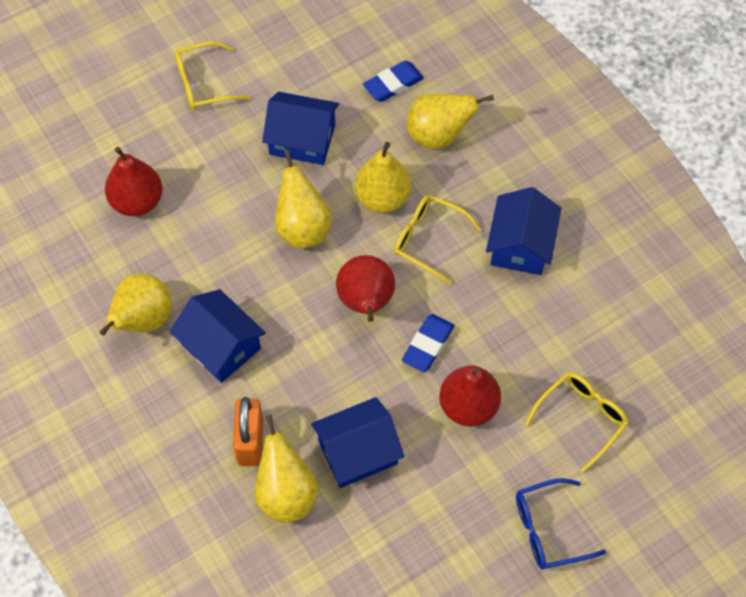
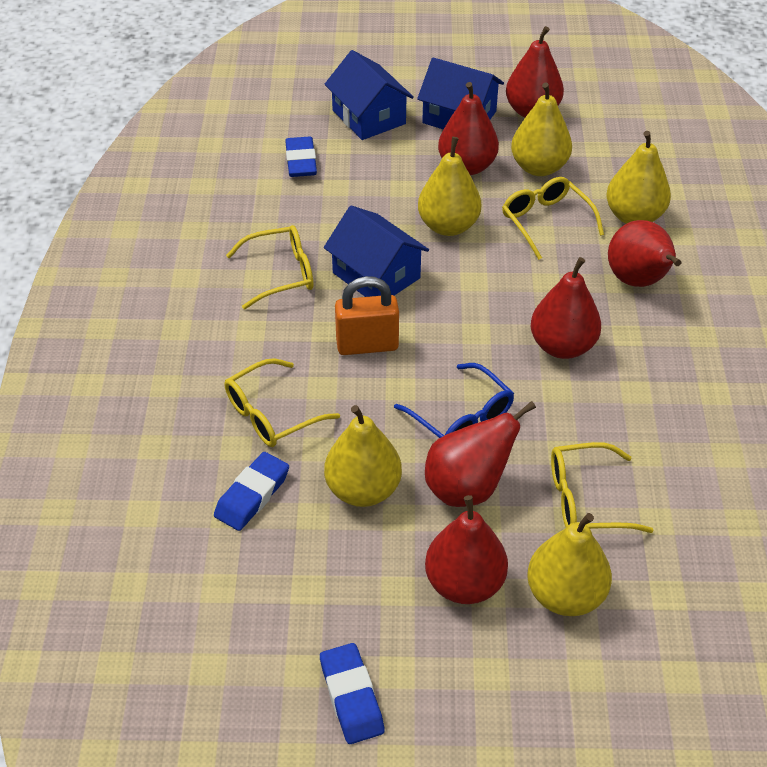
blue eraser: [363,61,424,102] [402,314,455,372] = 2 -> [214,452,289,531] [285,136,317,177] [320,643,385,744] = 3
blue house: [170,289,266,383] [262,92,339,165] [311,397,405,488] [486,187,562,275] = 4 -> [324,50,414,140] [324,205,429,297] [417,57,504,129] = 3
red pear: [105,147,163,216] [336,255,395,322] [439,366,501,427] = 3 -> [425,401,536,507] [425,495,508,604] [438,82,499,175] [506,26,564,118] [531,257,601,359] [608,220,681,287] = 6
yellow glasses: [175,41,250,110] [394,195,482,284] [525,372,629,473] = 3 -> [225,358,340,447] [226,225,313,309] [502,177,604,260] [551,442,654,533] = 4

